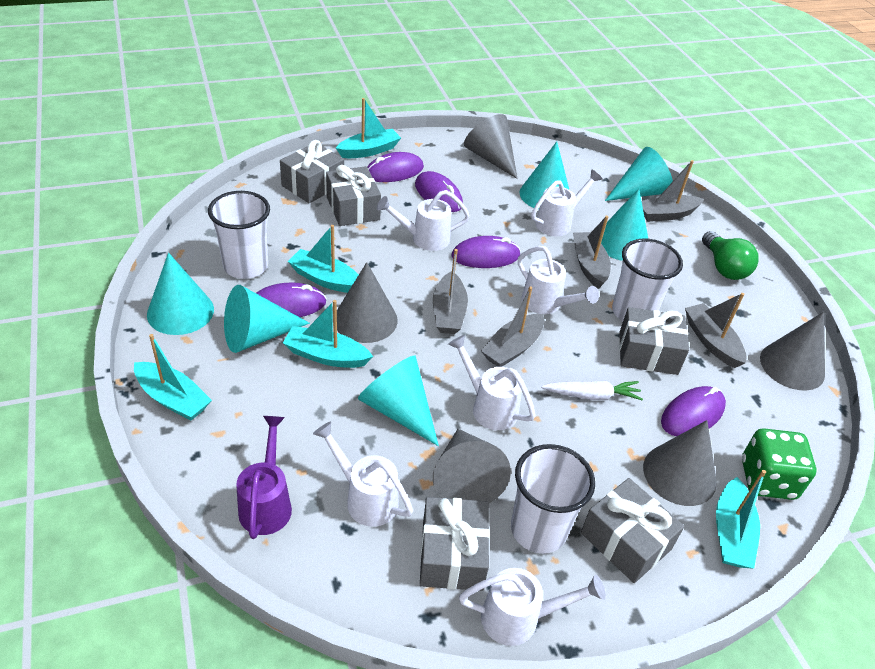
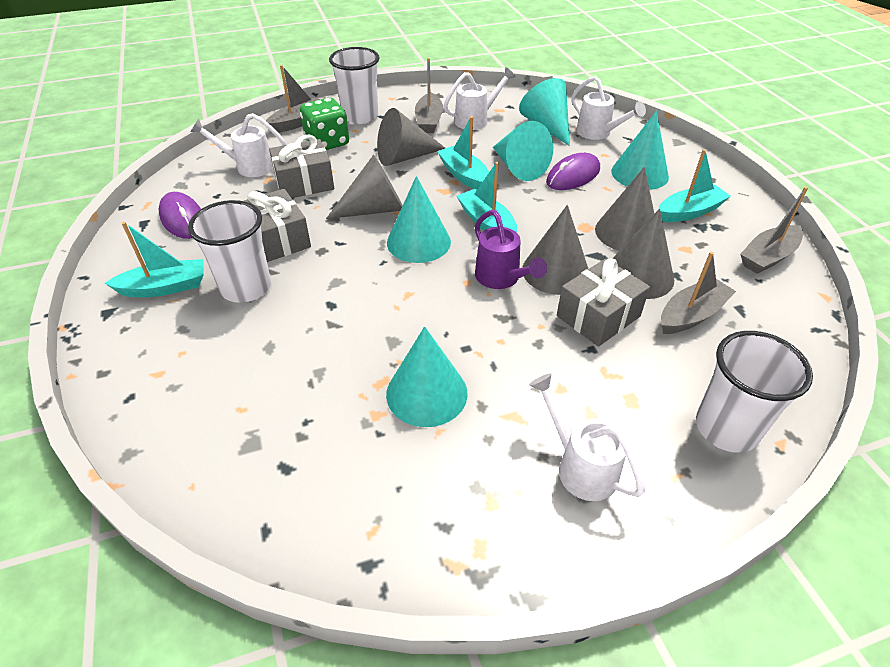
green light bulb: [702,231,759,280] = 1 -> none = 0
grey boat: [433,249,468,334] [481,286,545,367] [573,216,611,289] [642,160,704,222] [685,293,746,368] = 5 -> [266,65,320,133] [415,58,443,133] [661,252,736,334] [740,187,808,274] = 4
grey gift: [280,140,344,203] [326,165,381,226] [420,497,490,591] [581,478,685,583] [619,307,689,375] = 5 -> [244,189,311,262] [269,135,334,198] [557,258,650,347] = 3
purple mouse: [256,282,326,317] [367,152,424,182] [415,171,463,212] [451,236,521,268] [661,386,726,436] = 5 -> [159,192,201,239] [546,153,600,190] = 2
turquoise boat: [134,334,212,420] [283,300,373,368] [288,225,359,293] [336,98,401,158] [716,470,766,569] = 5 -> [105,222,204,297] [437,116,489,189] [457,162,517,233] [658,149,731,222] = 4
turquoise cone: [147,253,214,335] [224,285,310,353] [358,356,439,446] [519,142,569,210] [601,189,648,261] [605,147,673,201] = 6 -> [386,326,468,427] [387,176,451,263] [493,121,553,181] [519,78,570,146] [611,111,669,190] = 5
white carrot: [541,380,643,401] = 1 -> none = 0
white watering can: [313,421,413,527] [377,190,470,251] [448,335,536,430] [459,568,606,646] [518,246,599,314] [531,169,603,236] = 6 -> [191,113,286,177] [444,67,516,130] [529,373,645,501] [571,76,646,140] = 4

